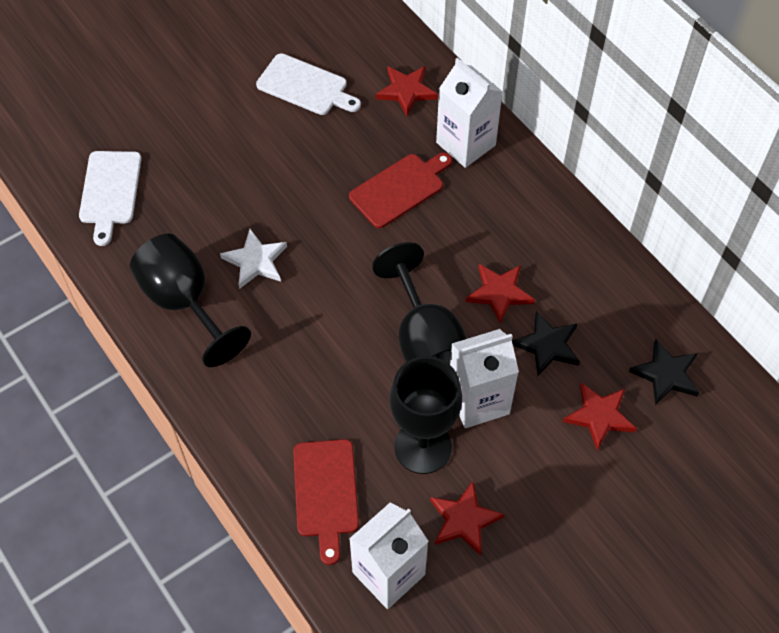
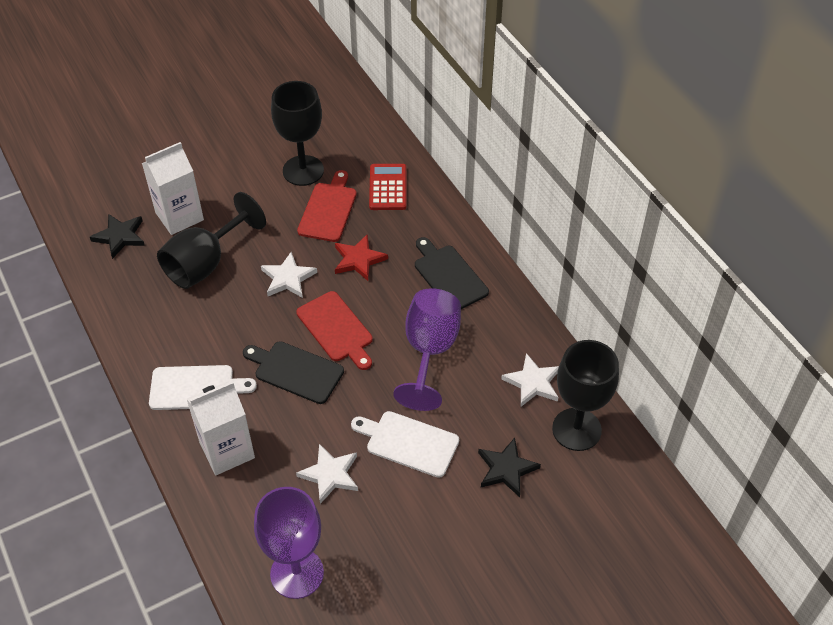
black cutting board: none = 0 -> [243,341,344,404] [415,237,489,309] = 2
purple goblet: none = 0 -> [254,487,324,599] [393,289,461,411] = 2
red calculator: none = 0 -> [369,164,407,210] = 1
red star: [376,66,438,116] [430,481,505,556] [466,264,535,324] [563,382,637,451] = 4 -> [335,234,388,281] = 1
white carton: [349,503,429,609] [436,58,503,168] [450,329,519,428] = 3 -> [142,142,204,235] [187,381,255,475] = 2
white star: [220,229,287,289] = 1 -> [261,252,317,298] [296,444,358,504] [501,353,559,407] = 3

